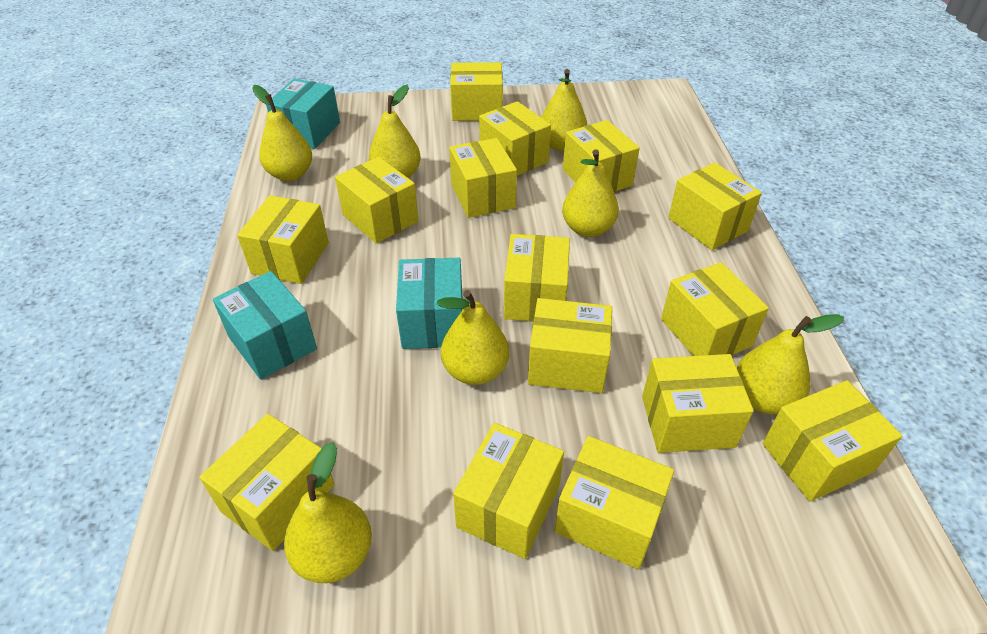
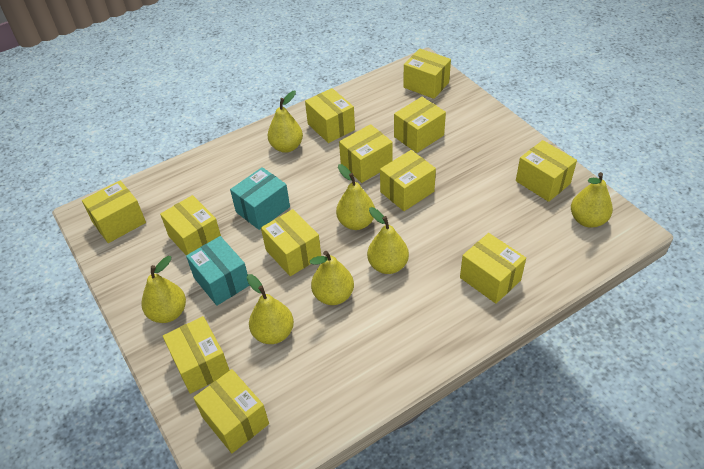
turquoise box: [213,271,317,380] [266,79,340,149] [396,258,463,349] = 3 -> [186,236,250,306] [230,167,290,230] = 2
yellow box: [199,414,334,551] [237,195,329,284] [335,157,418,244] [449,138,517,218] [450,62,503,121] [453,423,564,559] [479,101,551,176] [504,234,570,322] [528,298,612,393] [555,436,674,569] [563,120,640,192] [642,354,754,453] [661,262,769,356] [668,163,762,250] [762,380,902,502] = 15 -> [82,180,146,243] [160,195,221,255] [163,316,230,394] [193,369,269,453] [261,209,321,276] [305,88,355,143] [339,124,393,183] [380,150,436,211] [394,97,446,153] [403,49,451,99] [460,233,526,304] [516,140,577,202] = 12

